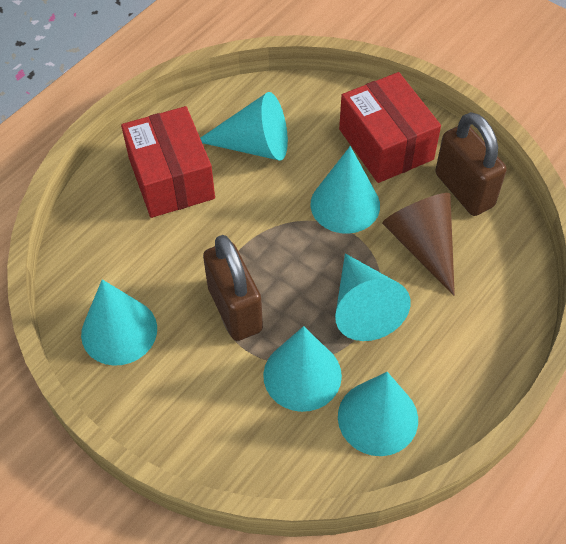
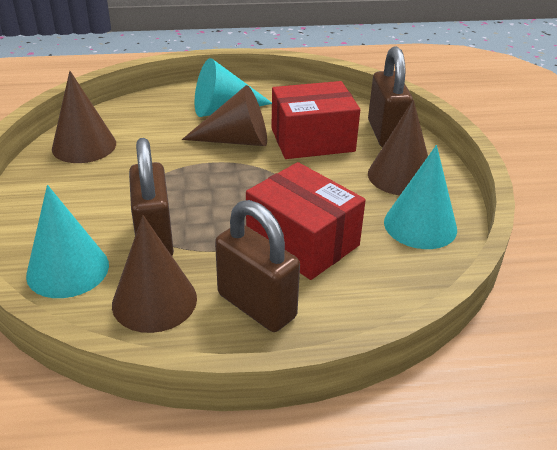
brown cone: [382,193,455,296] = 1 -> [52,71,116,163] [112,215,197,333] [182,85,267,146] [368,100,428,195] = 4
brown padlock: [203,235,263,341] [435,112,507,216] = 2 -> [129,138,174,256] [215,200,300,332] [368,46,413,147] = 3
turquoise cone: [81,279,157,366] [200,92,288,160] [263,326,342,412] [310,146,380,234] [335,253,411,341] [338,372,418,456] = 6 -> [26,185,109,298] [194,58,272,117] [384,145,457,249] = 3

